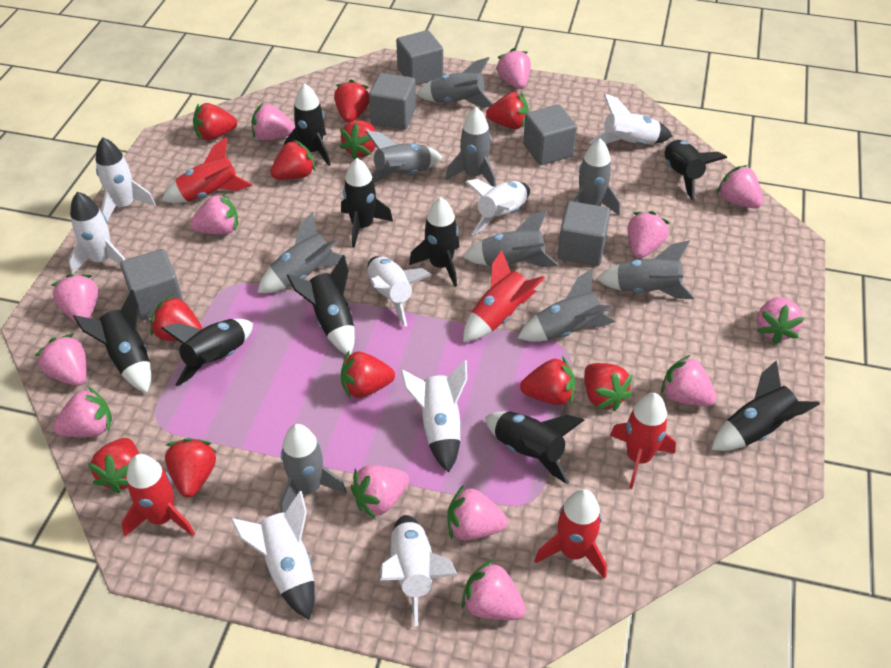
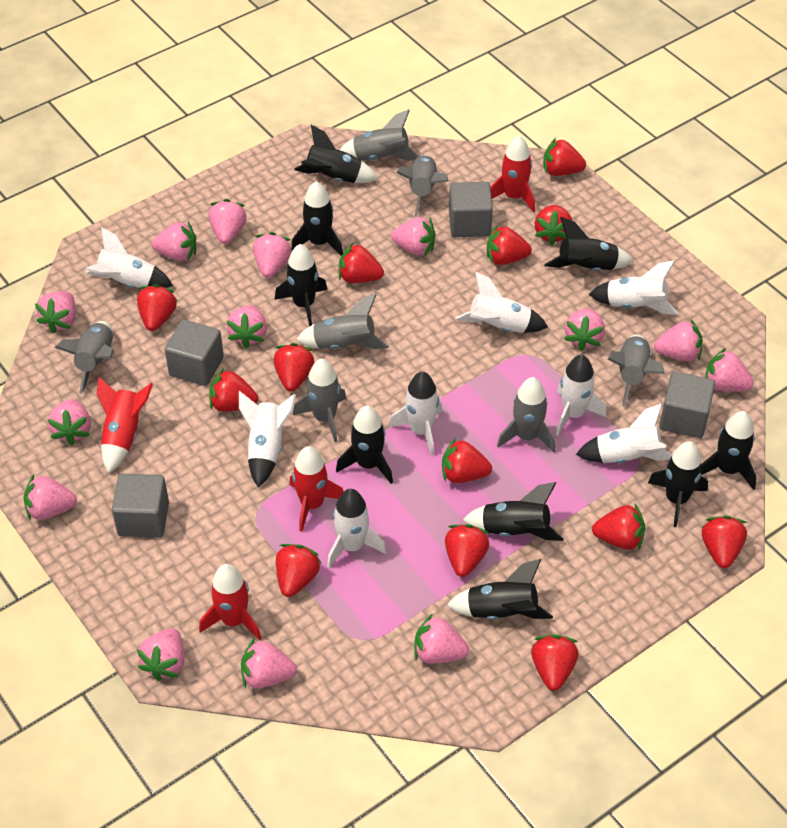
grey cube: [120,249,183,320] [369,73,416,129] [396,30,443,85] [523,105,577,165] [557,201,611,266] = 5 -> [112,474,169,538] [165,320,224,386] [449,182,493,237] [659,371,715,438] = 4
grey rocket: [258,212,347,293] [280,424,347,513] [365,130,442,182] [416,57,493,108] [446,107,496,187] [463,210,558,267] [518,268,616,342] [573,139,620,215] [597,241,695,299] = 9 -> [55,321,114,394] [293,359,346,442] [296,294,389,349] [340,109,419,161] [397,155,448,217] [497,377,555,453] [608,334,664,407] = 7
pink strawberry: [35,334,87,386] [51,274,98,323] [53,386,112,437] [190,193,238,235] [251,103,295,141] [351,465,409,519] [447,485,508,540] [461,559,526,620] [495,48,531,89] [628,211,670,258] [661,355,717,406] [717,165,763,208] [757,297,804,344] = 13 -> [24,475,77,520] [35,291,76,334] [48,399,91,445] [137,628,185,681] [152,222,196,261] [209,199,247,244] [227,305,267,349] [241,638,297,688] [253,232,292,278] [391,217,435,256] [414,614,469,664] [564,308,605,351] [654,319,703,361] [705,348,754,392] = 14
red rocket: [122,454,195,536] [162,137,252,203] [463,250,545,342] [534,489,607,579] [610,393,676,489] = 5 -> [97,377,153,474] [199,564,262,641] [289,446,344,532] [490,135,535,213] = 4
red strawberry: [88,438,139,494] [150,294,203,341] [165,438,216,497] [193,103,237,140] [270,139,315,180] [334,80,369,122] [340,120,376,160] [341,351,395,398] [486,92,529,129] [520,356,575,405] [584,363,633,411] = 11 -> [137,284,177,331] [209,368,258,412] [273,343,314,391] [276,544,322,597] [338,242,384,283] [442,438,492,483] [445,524,489,577] [487,225,532,265] [531,634,578,691] [534,205,572,246] [543,138,586,176] [592,504,645,550] [702,516,747,568] = 13

